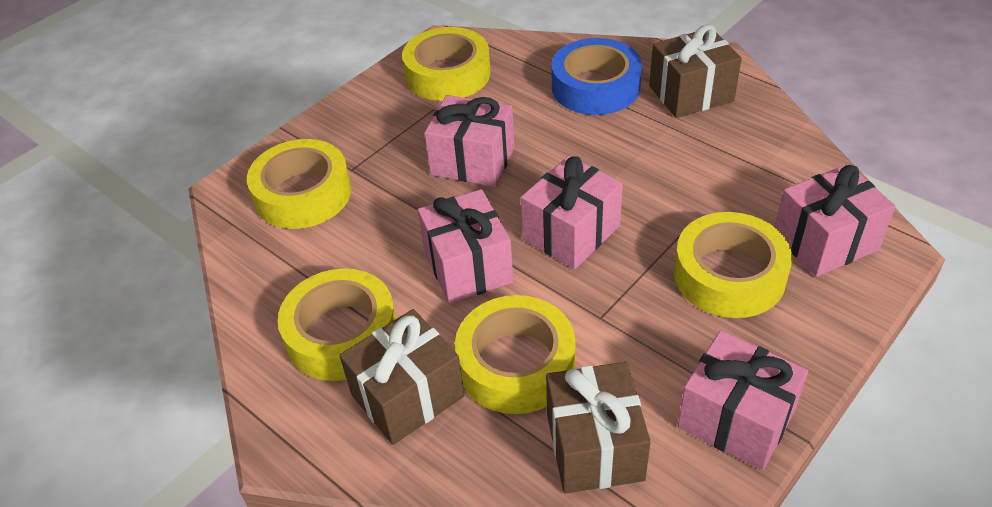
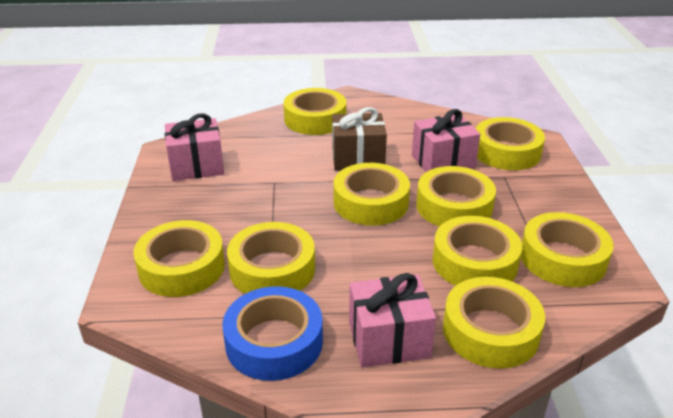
brown gift: [339,309,464,445] [546,362,651,494] [649,24,742,118] = 3 -> [332,107,387,171] = 1
pink gift: [418,189,513,304] [424,95,514,187] [521,156,623,269] [678,331,808,470] [775,164,896,277] = 5 -> [165,113,224,181] [349,273,436,368] [412,109,480,172] = 3
yellow tape: [247,139,352,229] [278,268,397,381] [402,27,491,101] [455,295,576,414] [674,212,792,318] = 5 -> [133,220,225,297] [227,222,315,294] [283,88,346,135] [334,163,410,226] [416,166,496,227] [432,216,522,286] [443,277,545,368] [476,117,545,170] [521,212,614,287] = 9

